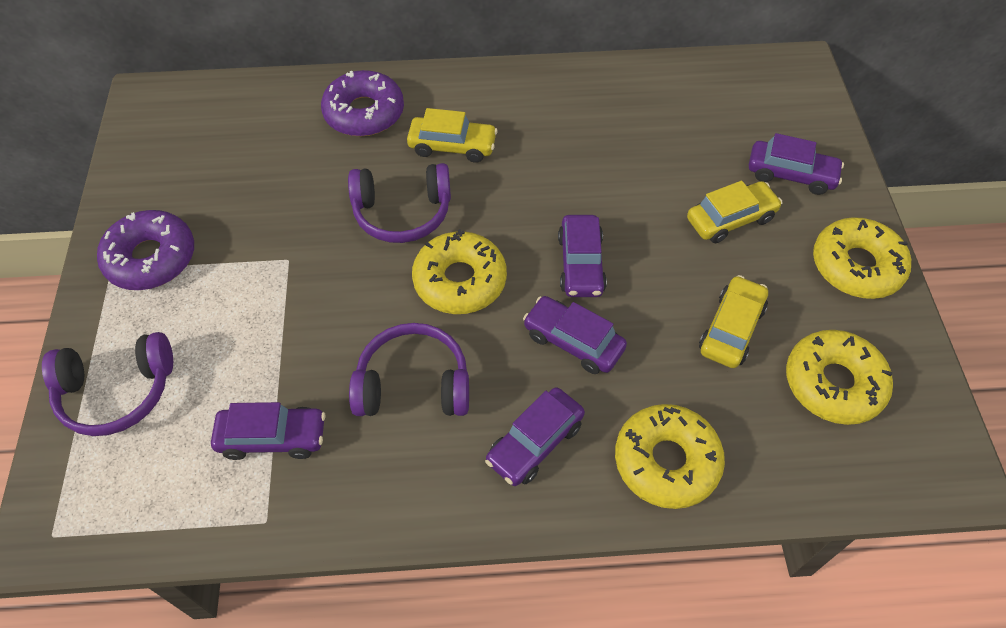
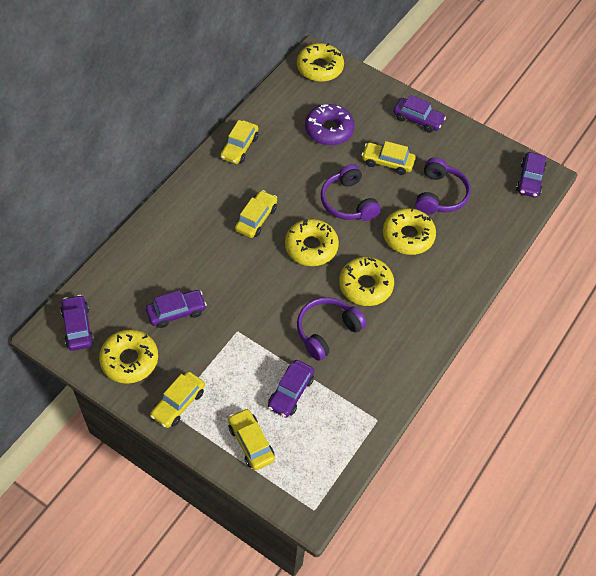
purple donut: [97,210,194,290] [321,70,404,136] = 2 -> [305,104,355,145] = 1
yellow car: [407,108,498,163] [687,181,782,243] [699,275,768,368] = 3 -> [150,371,205,428] [220,120,258,164] [228,408,275,470] [235,190,277,238] [361,141,416,175] = 5
yellow donut: [412,229,507,314] [615,404,725,509] [786,330,893,425] [813,217,911,299] = 4 -> [99,329,158,384] [285,219,339,266] [297,43,344,82] [339,257,394,306] [383,207,436,255] = 5

